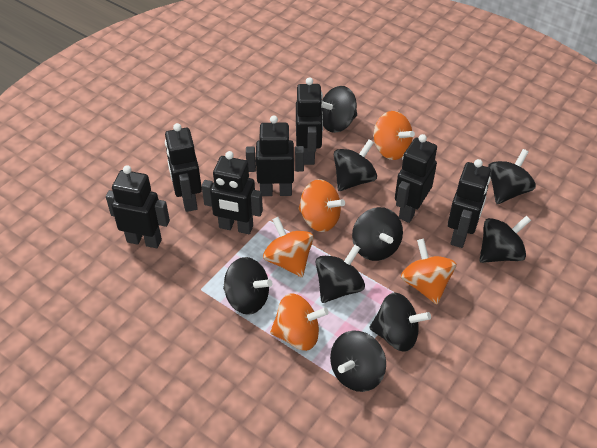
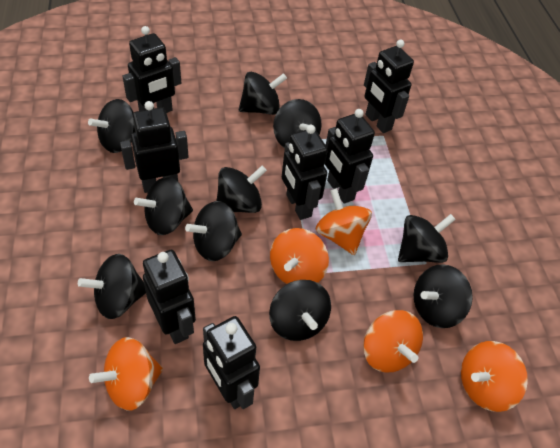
black spinning top: [223,257,272,315] [316,245,365,303] [322,86,357,133] [330,331,386,392] [334,139,377,191] [352,207,403,261] [369,293,431,352] [479,216,531,263] [488,149,536,204] = 9 -> [78,254,146,319] [88,99,136,153] [134,177,193,235] [185,201,242,261] [216,166,267,213] [239,72,287,115] [269,280,331,341] [273,99,321,148] [398,214,456,263] [414,264,473,328] = 10

